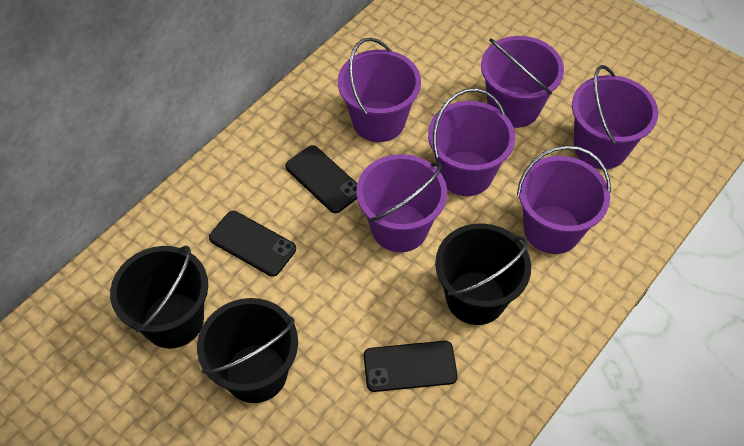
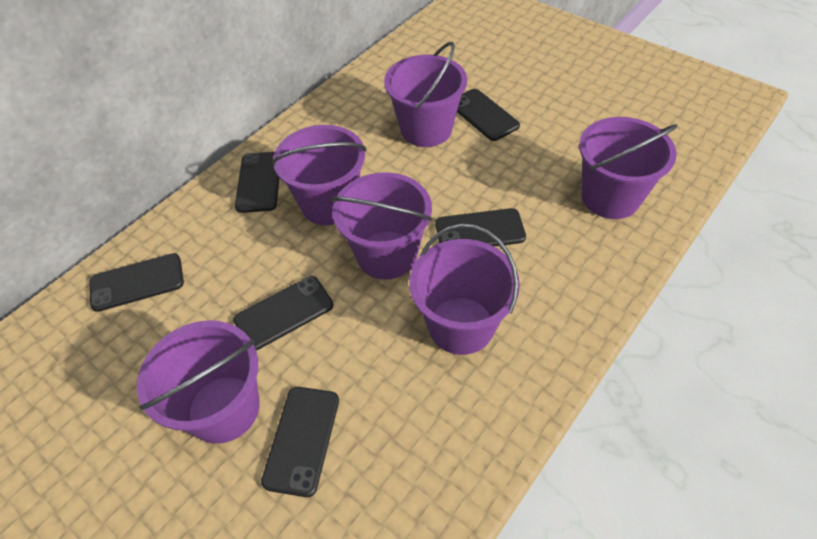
black bucket: [110,245,208,348] [197,298,298,403] [435,223,531,325] = 3 -> none = 0
black phone: [209,211,296,277] [285,145,357,213] [364,341,458,392] = 3 -> [90,253,184,312] [233,276,333,350] [235,152,279,213] [261,387,339,497] [435,208,526,247] [457,89,520,141] = 6

